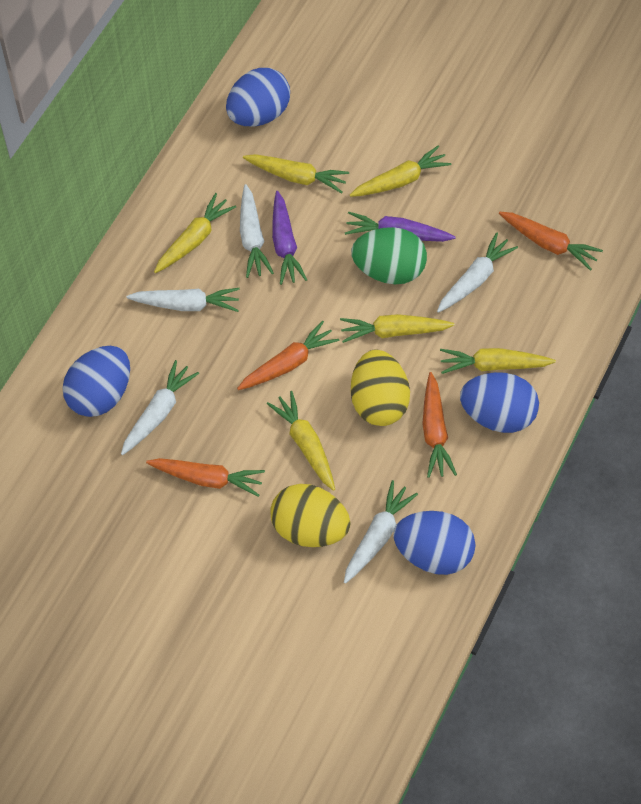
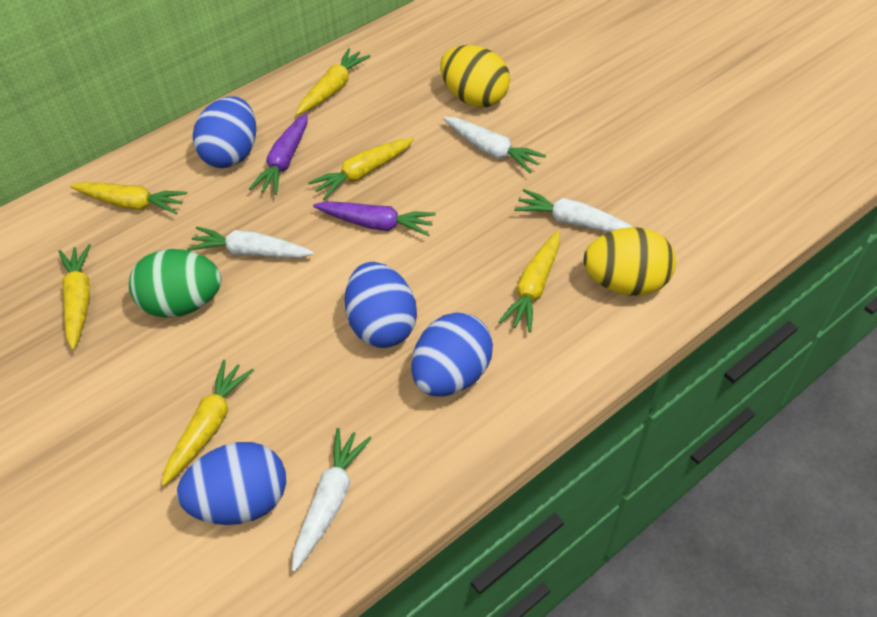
orange carrot: [146,458,265,497] [237,321,339,390] [422,372,457,478] [499,212,603,271] = 4 -> none = 0
white carrot: [121,360,199,455] [127,288,240,312] [240,184,274,278] [344,480,418,584] [437,232,518,313] = 5 -> [187,227,314,258] [292,428,372,572] [443,117,546,173] [514,189,633,232] = 4

